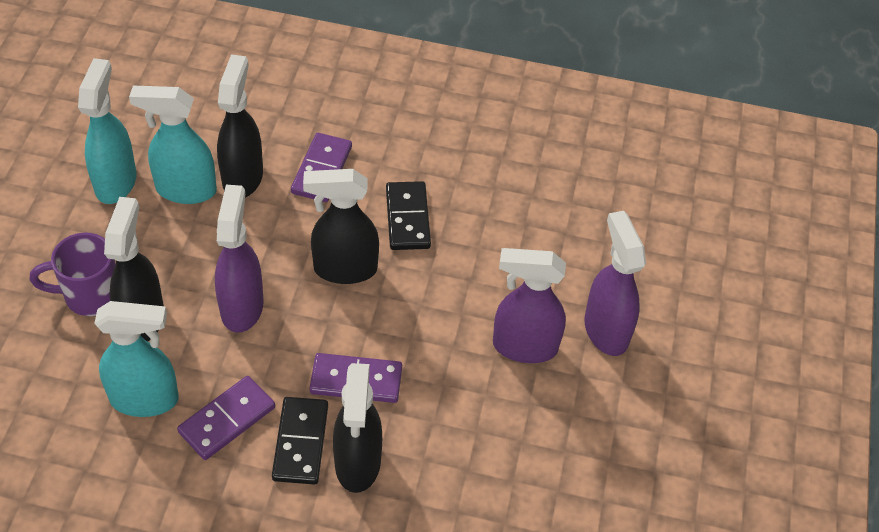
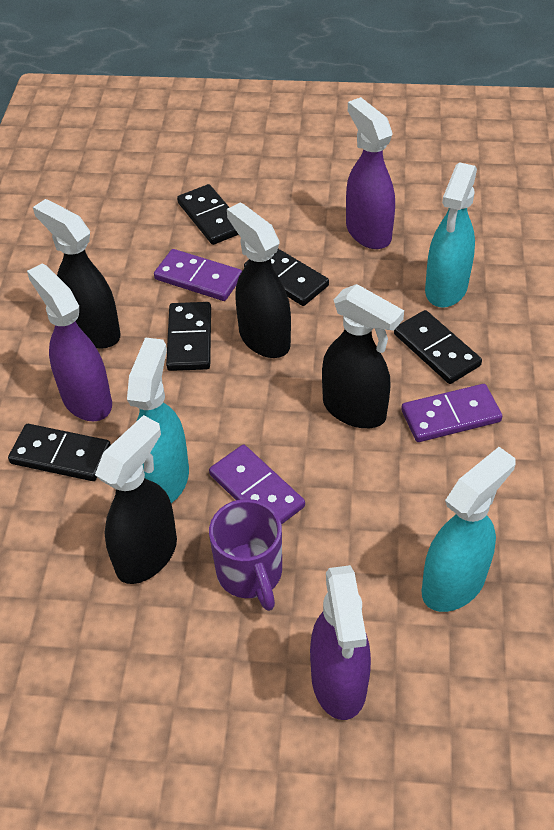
black domino: [272,397,328,485] [386,181,431,250] = 2 -> [8,424,111,481] [166,302,211,371] [177,184,239,245] [244,249,329,306] [394,310,482,384] = 5

